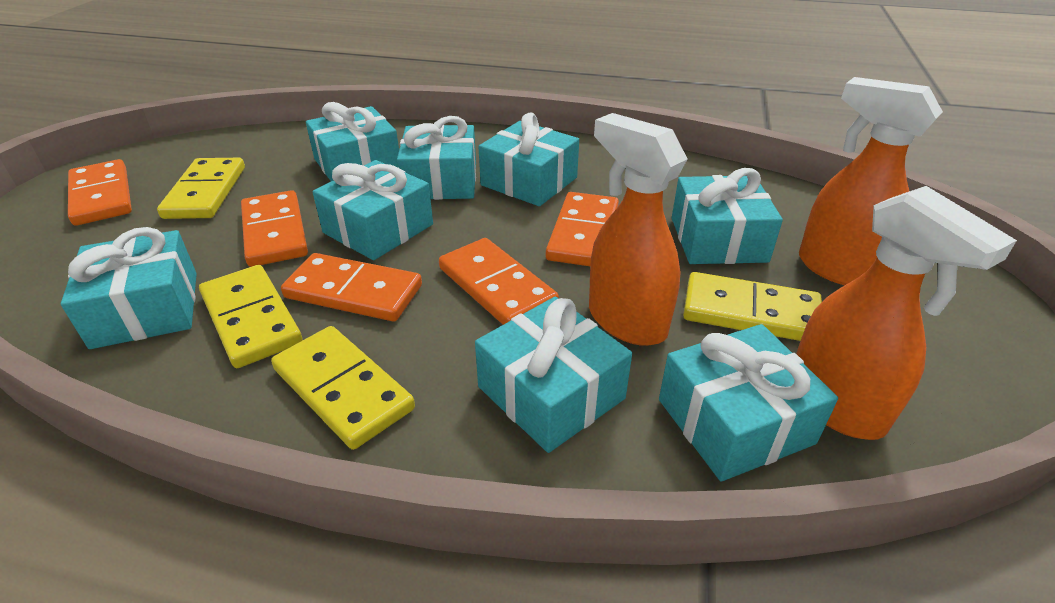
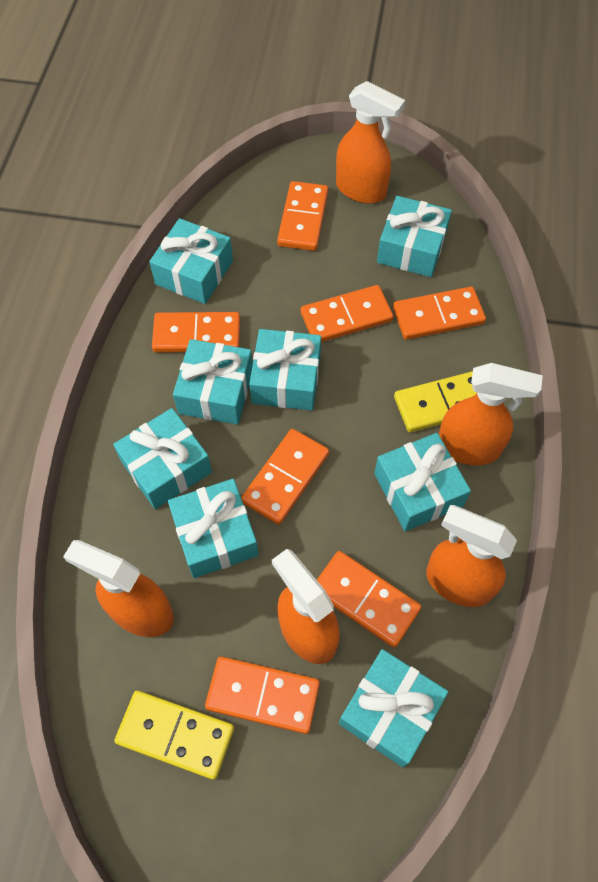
orange domino: [68,159,132,226] [241,190,308,267] [281,253,422,321] [439,238,559,325] [546,192,619,266] = 5 -> [152,312,240,353] [205,657,320,734] [241,429,329,525] [277,181,328,251] [301,285,393,342] [317,551,421,648] [393,287,486,340] = 7
orange spray bottle: [589,113,687,346] [796,186,1017,440] [799,77,943,286] = 3 -> [63,540,174,637] [272,549,340,664] [336,81,405,204] [426,505,517,607] [439,363,543,465] = 5
yellow domino: [157,158,245,219] [199,265,303,368] [271,326,415,450] [683,272,822,341] = 4 -> [114,690,234,780] [394,371,477,432] = 2

